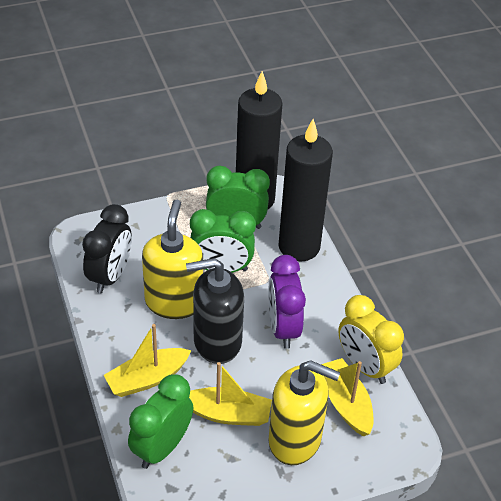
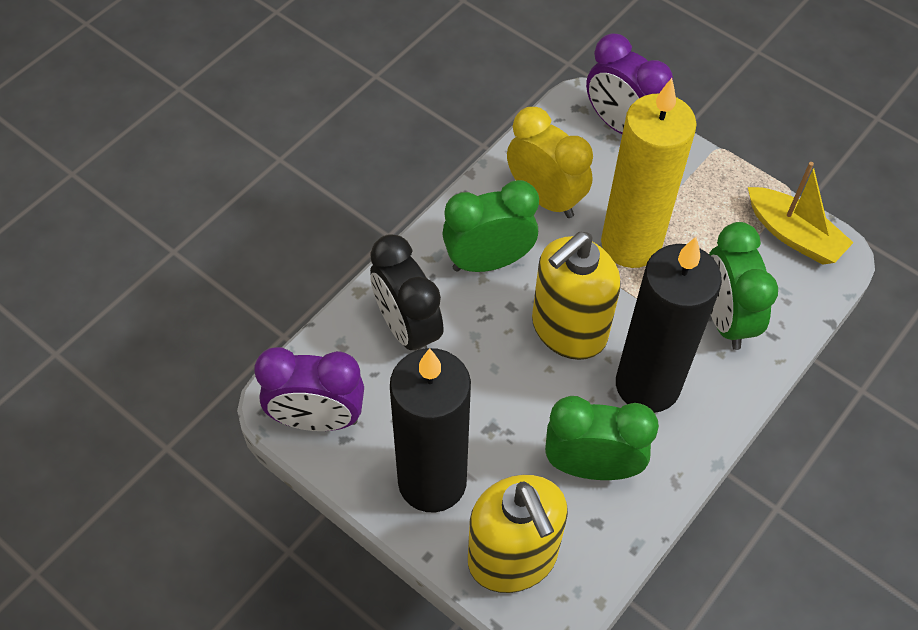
black soap dispenser: [186,258,244,364] = 1 -> none = 0
purple clock: [268,255,306,349] = 1 -> [254,347,364,431] [586,34,673,134] = 2
yellow boat: [104,324,191,397] [189,362,272,426] [321,358,374,436] = 3 -> [748,162,854,265] = 1
yellow candle: none = 0 -> [601,78,697,268] = 1

